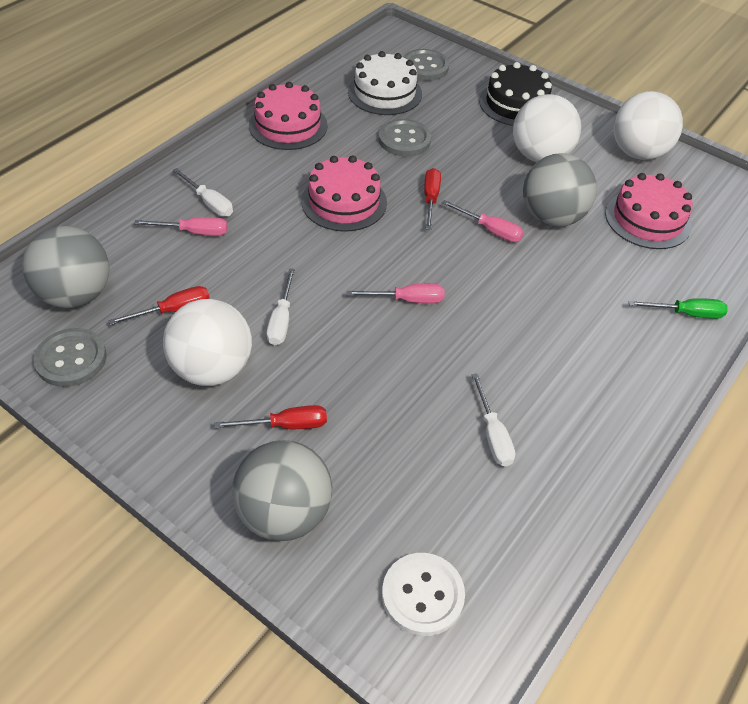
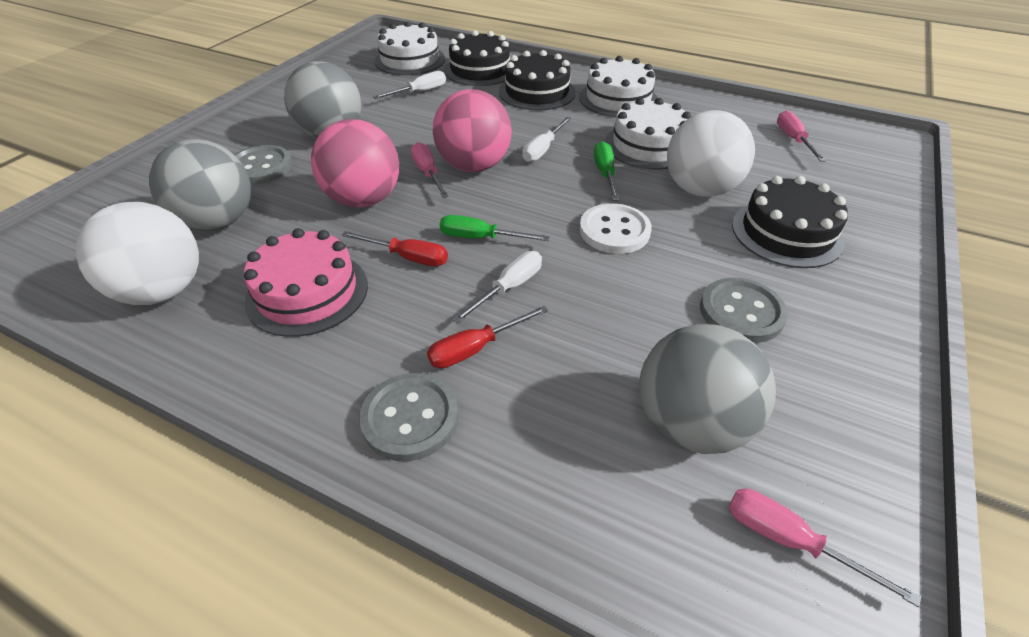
black cake: [479,62,552,126] = 1 -> [444,30,510,86] [499,50,576,111] [732,176,848,268] = 3
green screwdriver: [628,298,728,319] = 1 -> [440,215,550,241] [594,141,619,201] = 2
pink ball: none = 0 -> [311,119,399,208] [433,89,512,172] = 2
pink cake: [249,82,328,150] [301,155,387,232] [605,173,693,249] = 3 -> [244,228,368,337] = 1
red screwdriver: [109,286,210,325] [215,405,327,429] [424,168,441,230] = 3 -> [342,231,448,266] [427,306,548,368] = 2
white ball: [163,299,252,386] [513,94,581,162] [613,91,683,160] = 3 -> [76,202,199,305] [667,110,755,197] = 2
white cake: [348,51,422,115] = 1 -> [375,21,445,75] [579,56,658,117] [605,98,691,170] = 3

